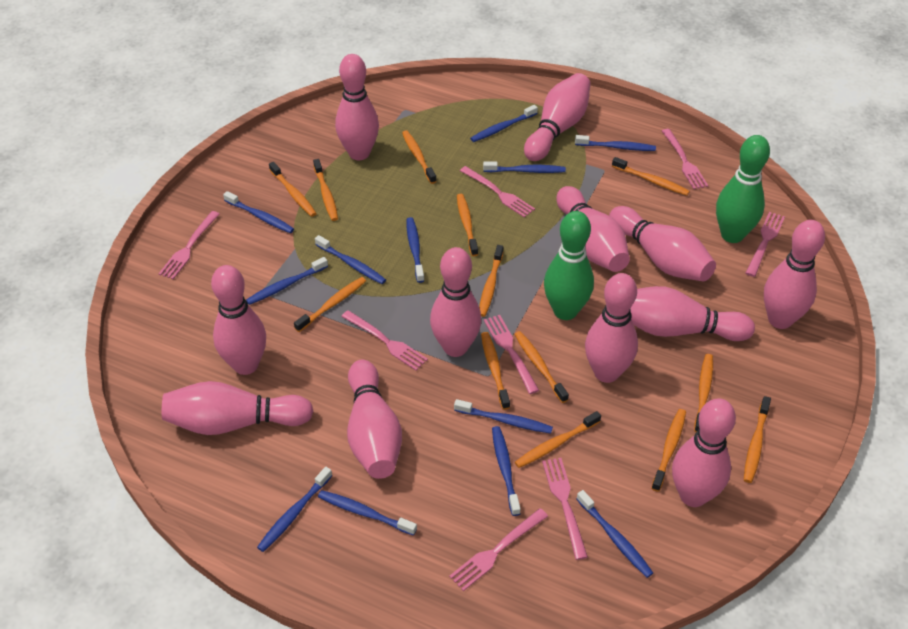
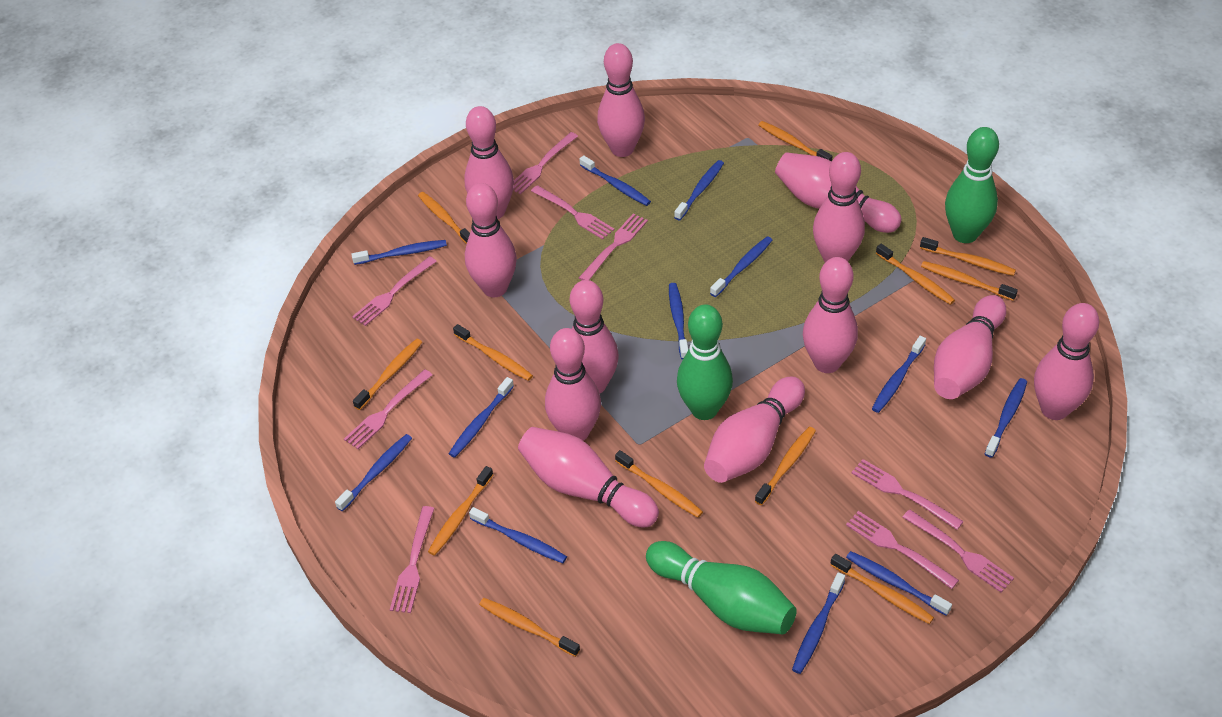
green bowling pin: [544,211,594,320] [716,135,770,243] = 2 -> [646,541,797,634] [677,304,733,420] [945,127,999,243] = 3
orange toothbrush: [269,162,317,217] [294,277,366,332] [313,159,338,221] [402,130,437,184] [457,194,478,256] [479,245,503,317] [481,332,510,410] [514,331,569,403] [515,411,601,468] [612,157,690,196] [651,409,686,492] [694,354,713,432] [744,396,771,483] = 13 -> [353,339,422,410] [418,192,470,244] [428,466,493,556] [453,324,533,381] [479,598,580,657] [615,450,703,518] [755,427,816,505] [758,121,832,162] [830,554,934,624] [876,244,955,305] [920,237,1016,276] [921,261,1018,301] = 12
pink fork: [158,211,220,279] [341,310,428,371] [449,508,548,591] [460,166,535,218] [484,315,540,394] [542,458,588,560] [662,129,708,189] [746,212,785,277] = 8 -> [344,369,432,449] [352,256,437,326] [390,506,434,613] [513,132,578,195] [531,185,614,240] [579,214,648,280] [846,511,959,589] [851,459,964,530] [902,509,1014,593] = 9

